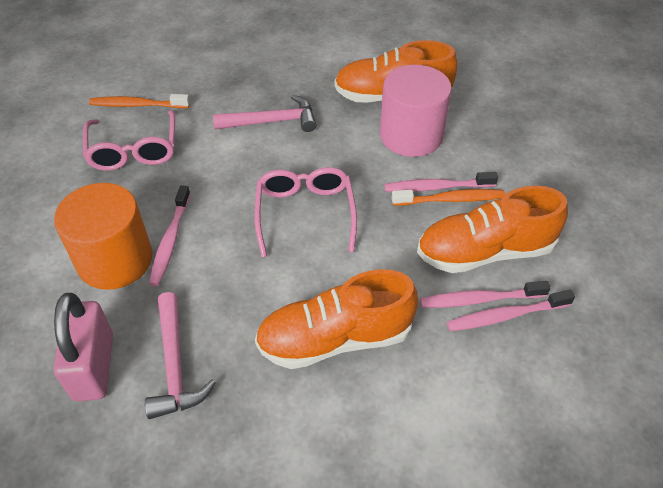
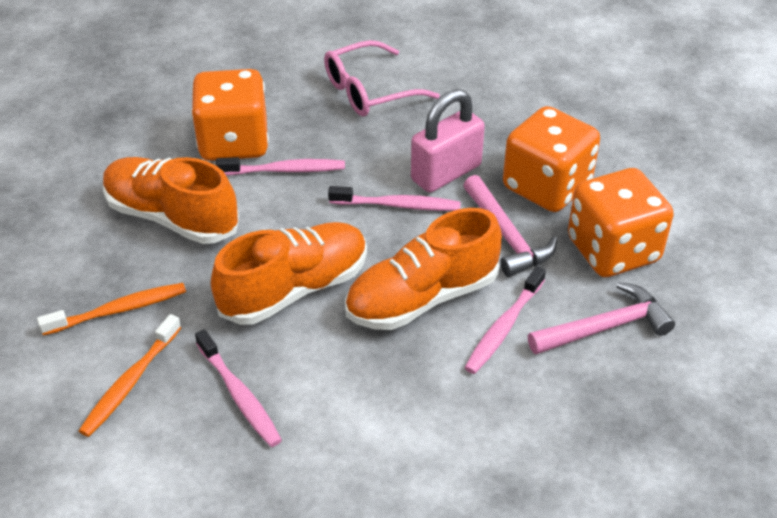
orange cylinder: [54,183,153,290] = 1 -> none = 0
orange dice: none = 0 -> [191,69,269,161] [503,106,600,212] [568,168,674,277] = 3
pink cylinder: [380,65,452,157] = 1 -> none = 0
pink glasses: [83,110,175,171] [255,167,357,257] = 2 -> [324,40,440,117] = 1

